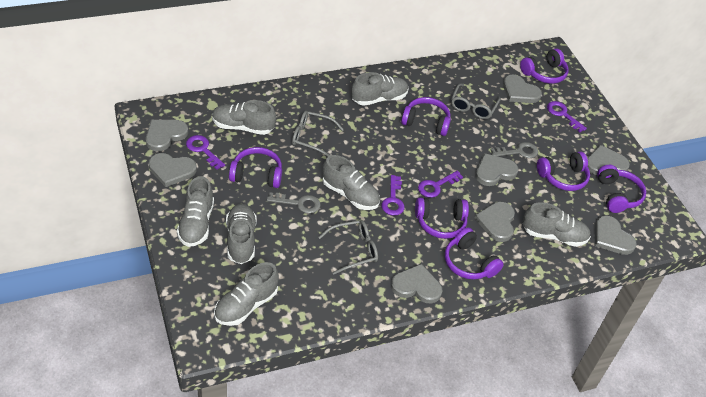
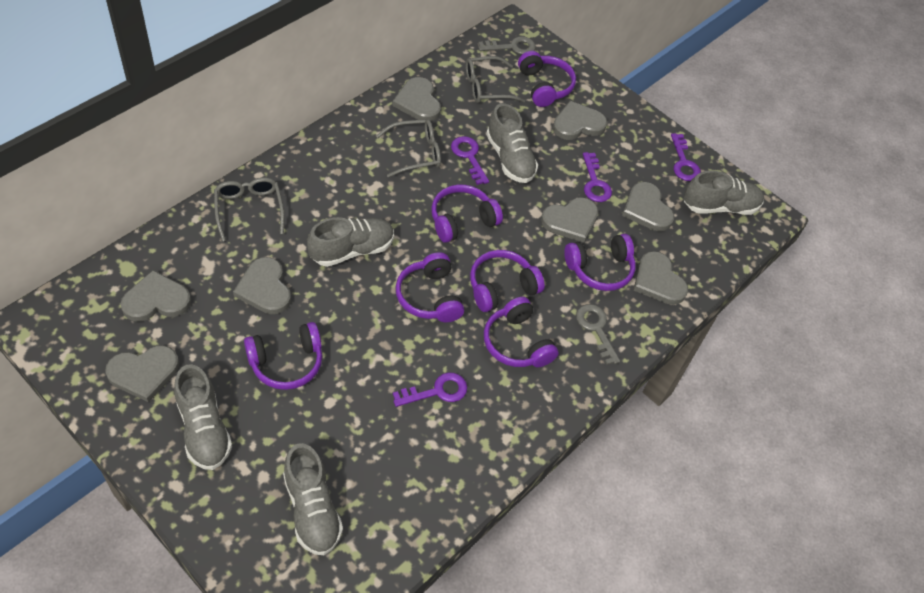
grey shoe: [177,176,214,247] [212,100,276,135] [214,262,279,326] [226,204,257,264] [323,155,380,210] [351,72,408,106] [522,202,591,247] = 7 -> [174,364,232,470] [283,443,343,555] [307,217,394,267] [486,103,538,183] [684,171,764,215] = 5

